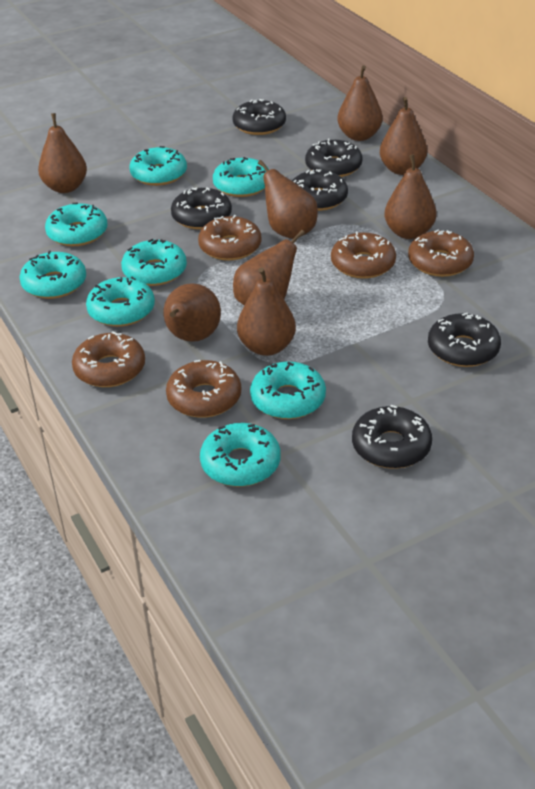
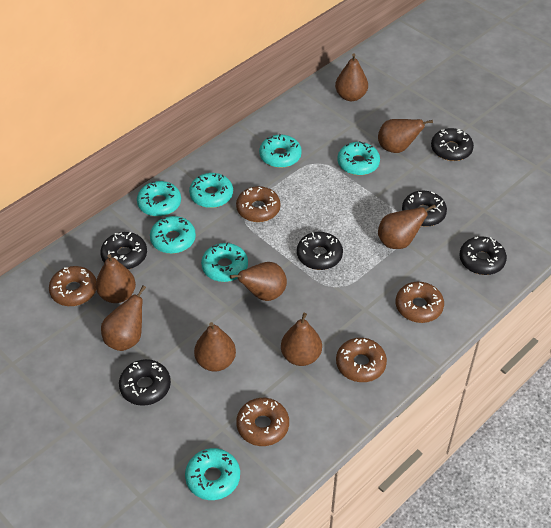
turquoise donut: [19,251,86,299] [45,203,108,246] [86,277,155,327] [121,239,187,286] [129,146,187,186] [200,423,281,487] [213,157,268,197] [250,362,326,419] = 8 -> [137,181,181,217] [150,216,196,254] [185,448,240,500] [189,173,233,208] [201,243,248,282] [259,134,302,168] [337,141,380,175] = 7

